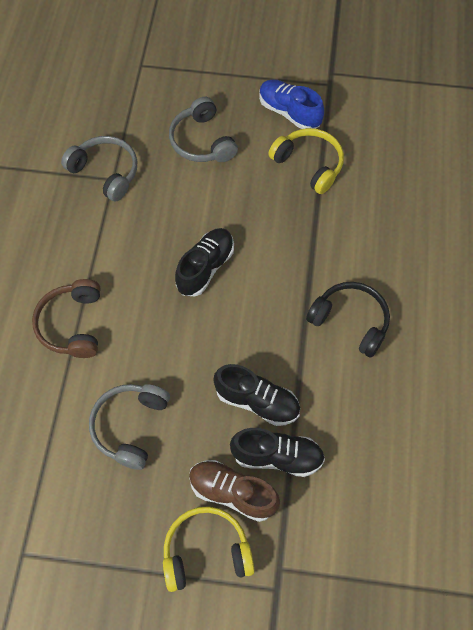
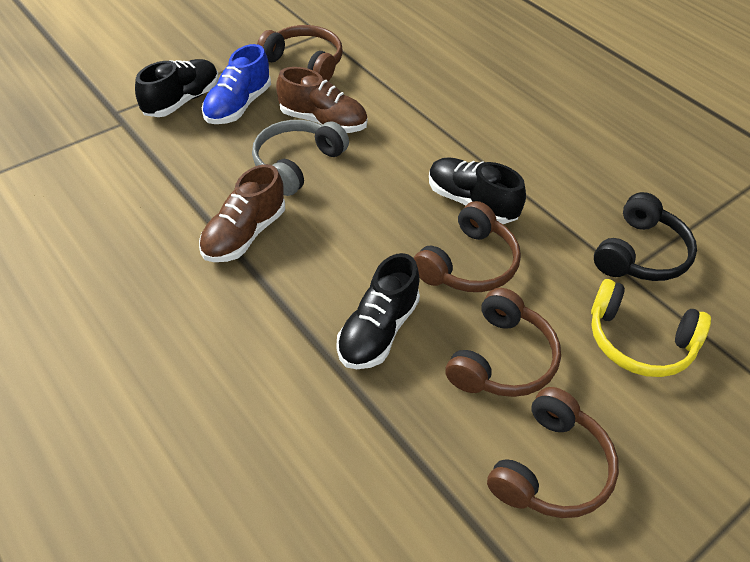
brown headphones: [32,279,100,358] = 1 -> [257,25,343,81] [414,201,521,292] [445,288,561,397] [487,387,619,518] = 4
brown shoe: [189,460,280,522] = 1 -> [199,164,285,262] [276,67,367,133] = 2
grey headphones: [61,136,138,202] [89,384,170,470] [169,97,238,162] = 3 -> [252,120,349,196] = 1
yellow headphones: [163,506,255,592] [268,128,344,194] = 2 -> [591,279,711,377] = 1

